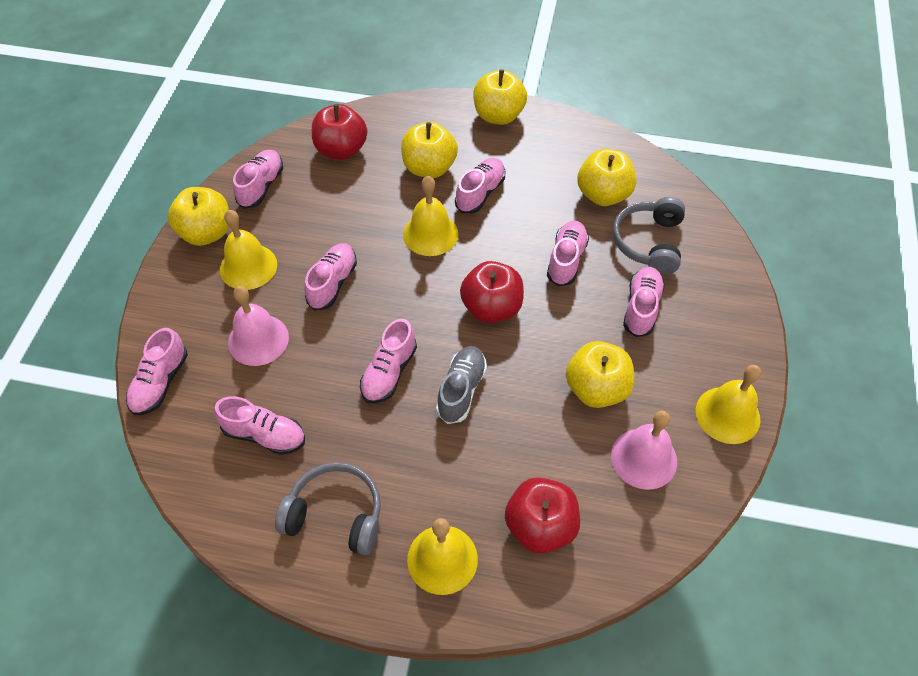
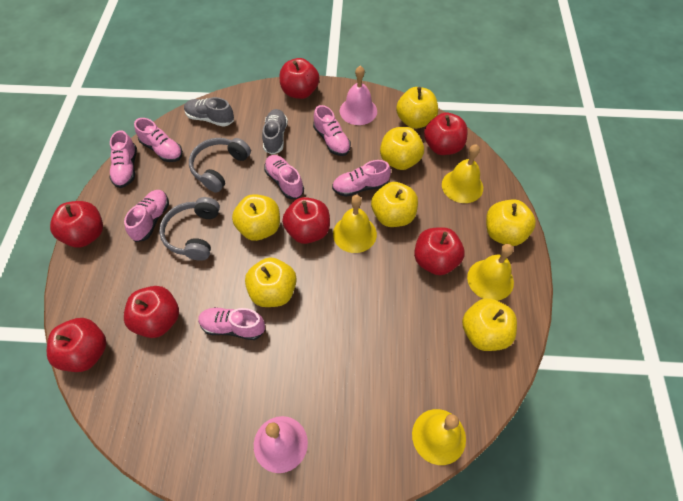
grey shoe: [436,346,487,424] = 1 -> [184,97,234,127] [262,109,288,155] = 2
pink shoe: [126,328,188,415] [214,396,305,455] [233,150,283,209] [304,243,357,310] [360,319,417,403] [455,158,505,213] [547,221,589,286] [623,267,665,337] = 8 -> [109,130,137,188] [124,190,169,242] [134,118,183,162] [198,307,265,340] [264,155,304,199] [313,105,351,156] [332,160,391,197] = 7
red apple: [312,104,367,160] [460,261,524,323] [505,477,580,554] = 3 -> [47,318,106,372] [50,201,103,247] [124,286,179,338] [280,58,319,99] [282,197,330,244] [414,227,465,275] [424,112,468,155] = 7
yellow apple: [168,187,229,246] [401,122,458,178] [473,69,527,125] [566,341,634,408] [577,149,636,206] = 5 -> [232,194,280,241] [245,257,297,307] [371,182,418,227] [380,127,424,170] [396,87,438,129] [462,298,517,351] [486,199,536,246] = 7

